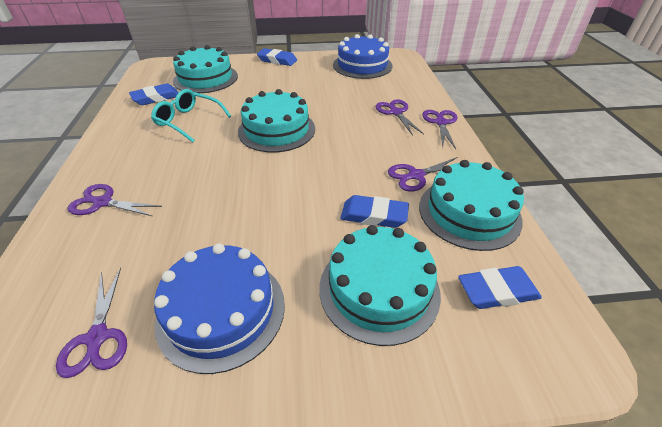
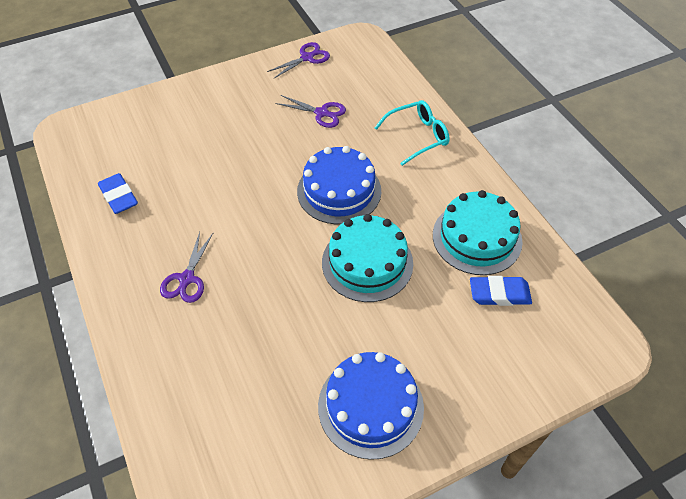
blue eraser: [129,84,178,105] [257,48,297,66] [340,195,409,228] [458,266,542,309] = 4 -> [98,173,138,214] [470,276,532,306] = 2
purple scissors: [56,267,127,378] [67,184,162,216] [376,99,424,136] [388,157,458,192] [422,110,457,149] = 5 -> [160,232,213,303] [267,42,330,78] [275,95,346,128] = 3
turquoise cake: [173,45,238,93] [238,89,315,152] [319,225,441,346] [419,160,524,251] = 4 -> [322,214,413,302] [433,190,523,275] = 2

